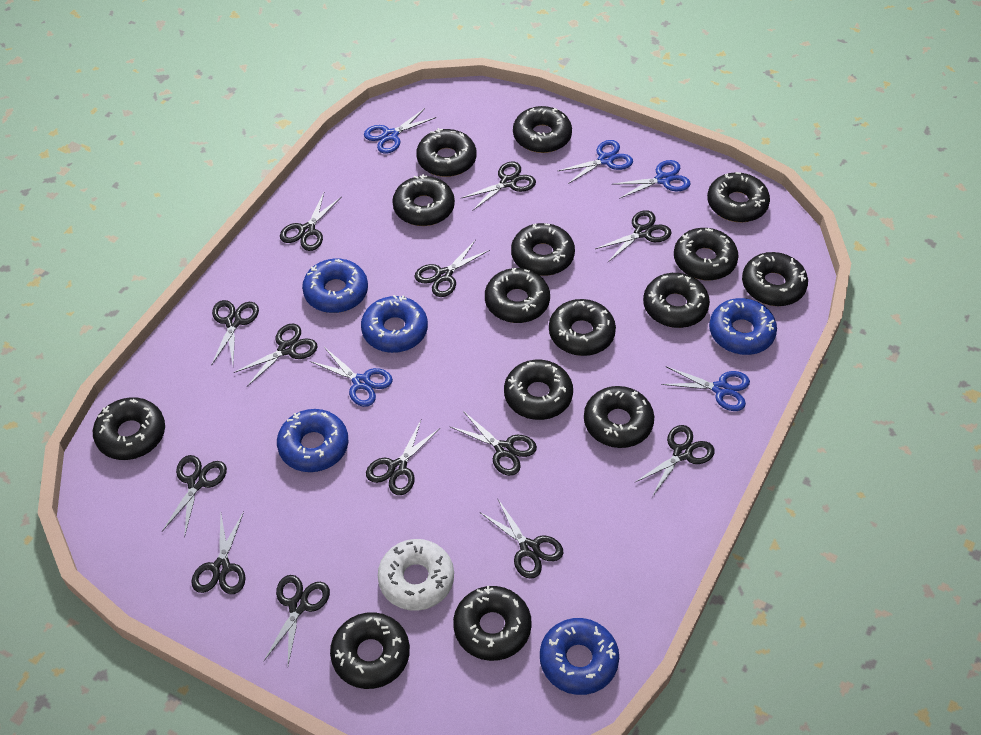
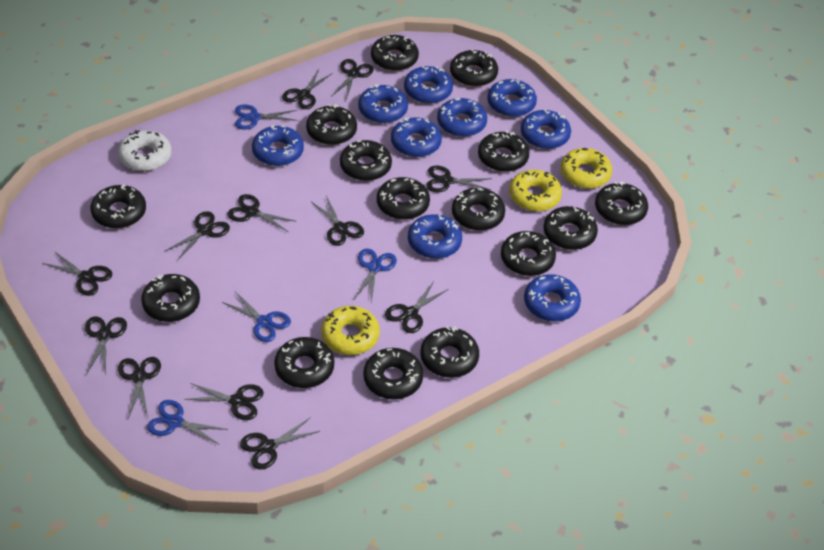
black scissors: [162,455,227,538] [191,511,246,594] [211,300,259,366] [234,324,318,386] [263,575,330,665] [280,193,341,251] [366,420,440,495] [414,240,490,297] [449,411,537,476] [462,162,536,211] [479,498,563,579] [595,210,672,262] [634,425,715,497] = 13 -> [42,251,112,296] [85,317,127,375] [118,357,161,418] [164,211,230,261] [184,383,264,420] [227,194,297,232] [240,417,320,470] [282,69,333,109] [312,196,364,246] [331,59,374,100] [385,281,448,333] [426,165,492,192] = 12
blue donut: [277,409,348,472] [302,259,368,313] [361,295,428,353] [540,618,619,695] [709,298,777,355] = 5 -> [252,125,304,166] [358,84,408,123] [391,117,442,157] [404,66,453,104] [408,214,462,259] [437,98,487,137] [488,79,537,117] [521,110,571,149] [524,274,581,322] = 9
blue scissors: [310,347,393,407] [364,108,437,154] [558,140,633,184] [612,160,691,199] [661,366,750,411] = 5 -> [147,400,228,445] [222,291,291,342] [235,105,298,129] [354,249,397,304] = 4
yellow donut: none = 0 -> [321,306,380,355] [509,170,562,211] [560,148,613,189] = 3

